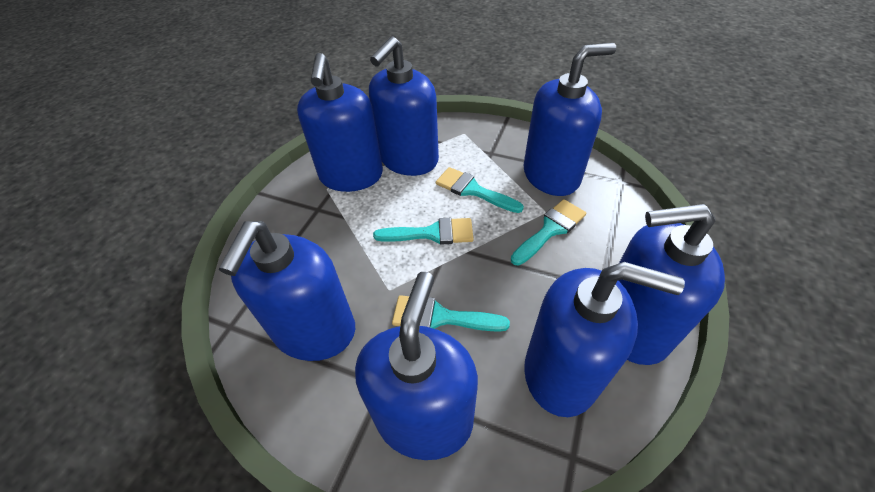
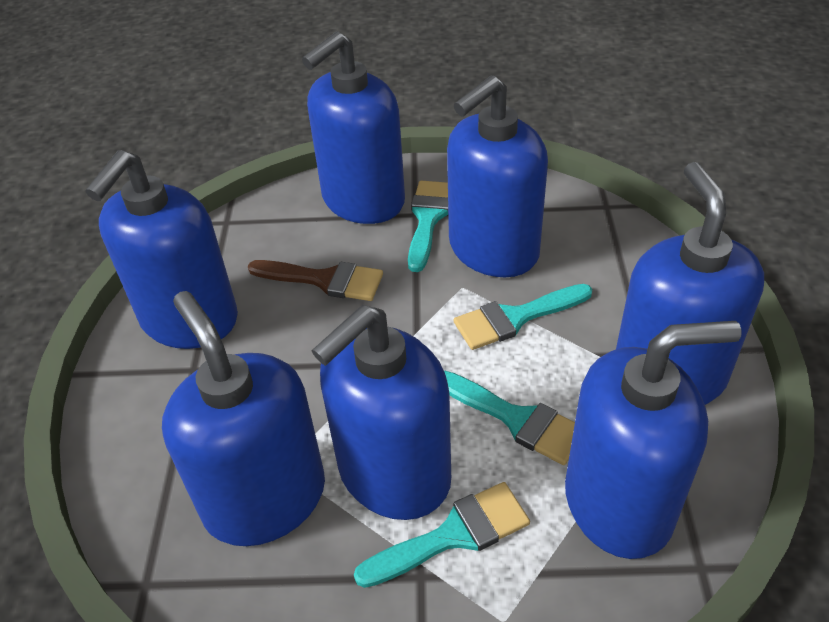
brown brush: none = 0 -> [248,260,383,301] = 1

